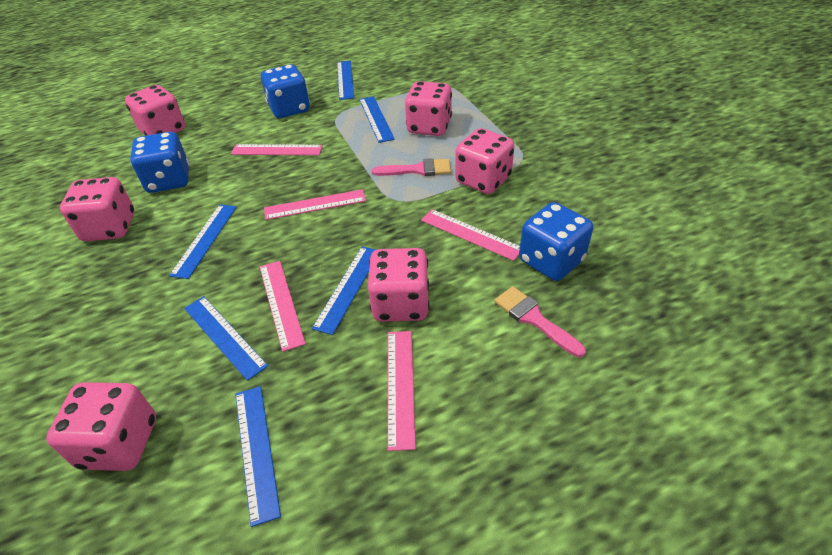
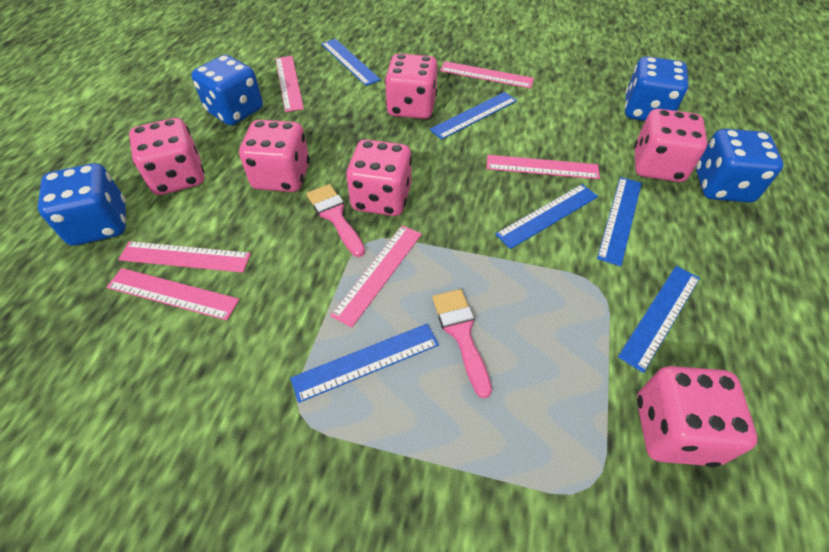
blue dice: [130,132,189,193] [261,64,310,118] [519,202,593,281] = 3 -> [38,163,126,246] [191,55,263,125] [625,56,689,121] [696,129,783,203] = 4
pink ruler: [231,144,323,155] [260,261,306,352] [264,189,366,220] [388,331,416,451] [421,209,520,261] = 5 -> [107,268,240,320] [118,241,251,273] [276,56,304,112] [330,225,422,328] [440,61,534,89] [486,155,600,179] = 6

